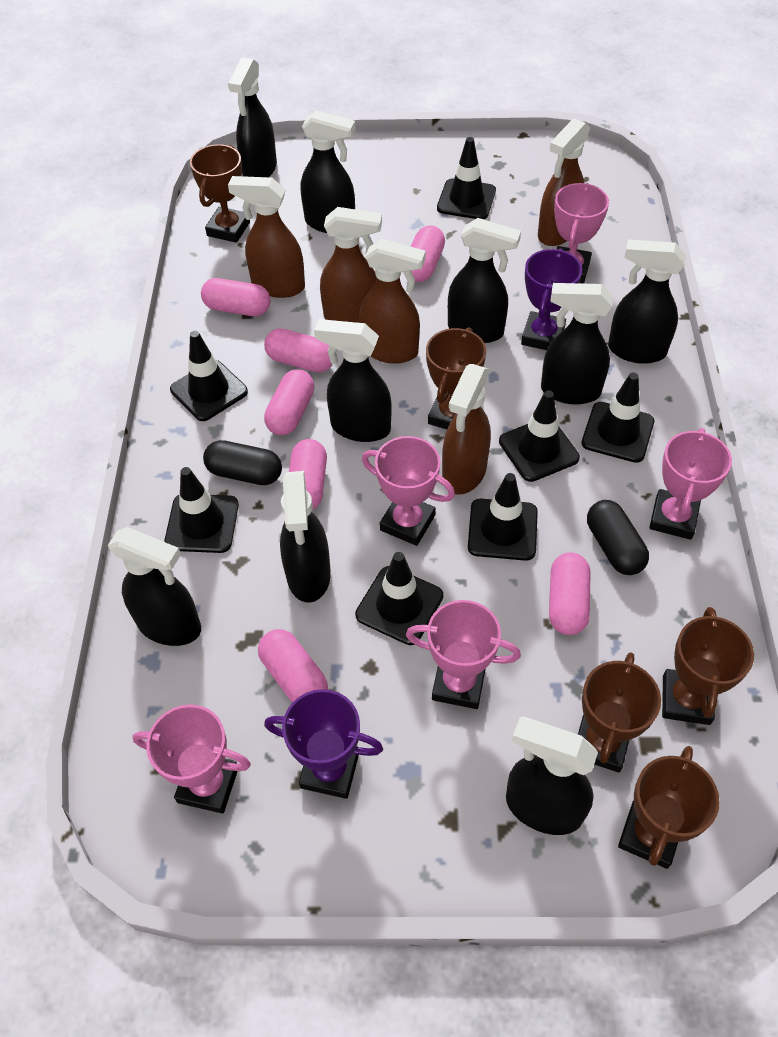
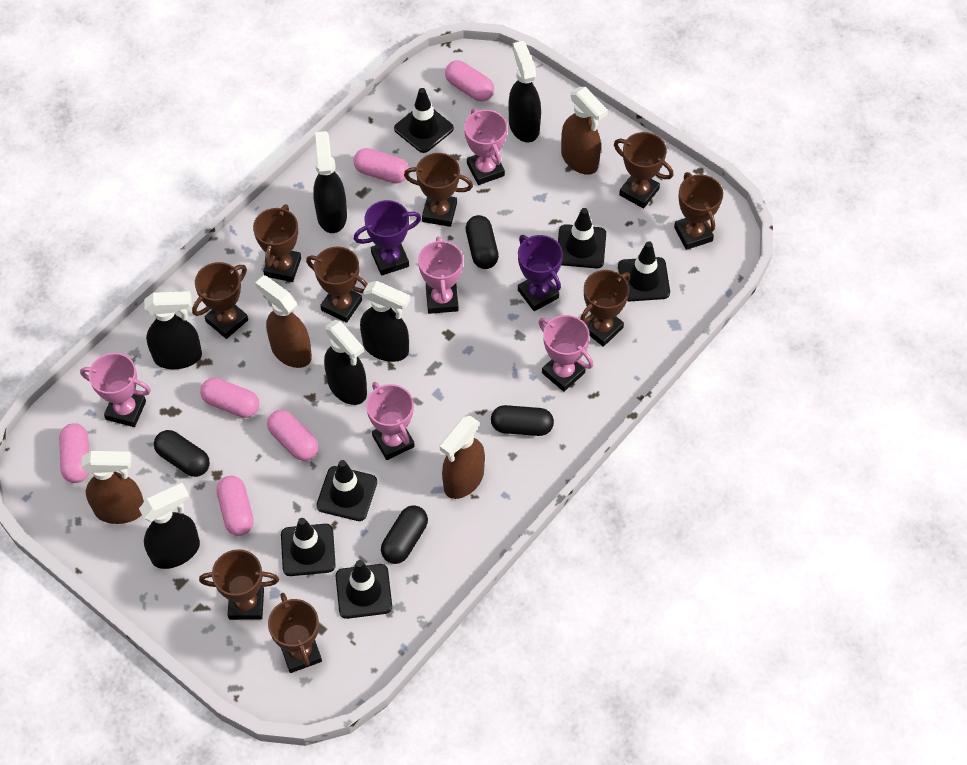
black capsule: [203,440,282,485] [587,500,649,575] = 2 -> [154,430,210,477] [381,505,428,564] [466,215,499,269] [491,405,554,436] = 4
black spray bottle: [108,527,201,646] [228,58,277,177] [280,471,331,603] [301,110,355,233] [314,319,392,442] [448,218,521,343] [506,717,598,835] [541,283,613,405] [608,239,686,364] = 9 -> [139,483,200,569] [144,291,202,369] [313,131,347,233] [324,320,367,405] [360,281,410,362] [508,41,541,143] = 6
black traffic cone: [164,467,239,553] [170,331,248,421] [355,552,443,645] [437,137,496,219] [468,473,538,561] [499,390,580,482] [582,372,654,463] = 7 -> [281,518,336,576] [316,460,377,521] [336,560,392,619] [394,88,454,153] [558,208,606,268] [618,241,670,302] = 6
brown spray bottle: [228,176,305,298] [320,207,382,323] [359,239,426,364] [442,364,491,495] [538,118,590,246] = 5 -> [81,451,144,524] [255,275,312,368] [440,416,485,499] [561,87,608,175] = 4
brown trophy: [190,144,250,243] [426,327,486,429] [578,652,661,772] [618,746,720,869] [662,607,754,725] = 5 -> [192,262,248,339] [199,549,279,620] [253,204,301,282] [268,593,322,673] [306,246,367,323] [404,153,473,227] [580,270,630,347] [614,132,674,209] [674,172,723,250] = 9
pink capsule: [201,278,270,316] [258,629,328,703] [264,329,333,372] [264,369,315,435] [289,439,327,510] [411,225,445,282] [549,553,590,635] = 7 -> [59,423,89,483] [200,378,259,418] [217,476,254,536] [267,410,318,461] [354,148,409,184] [445,60,494,102] = 6

